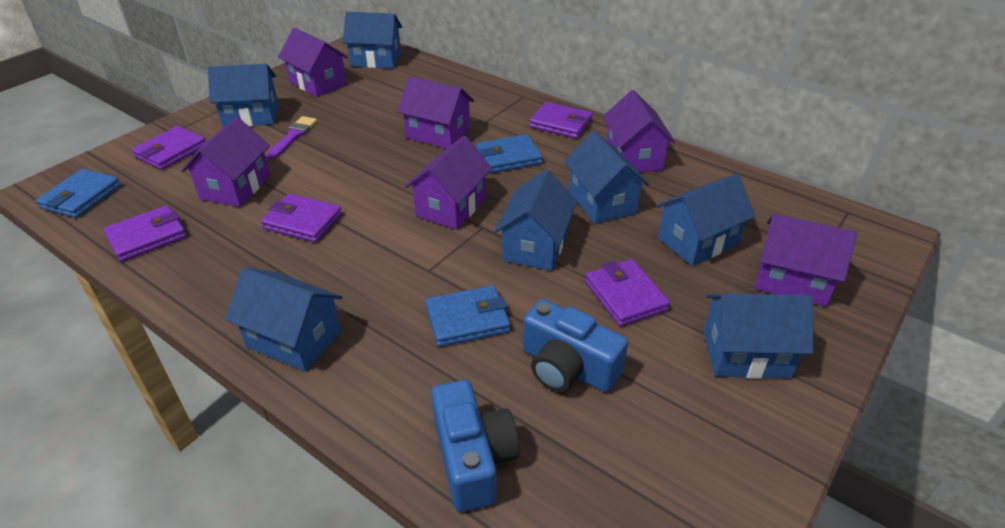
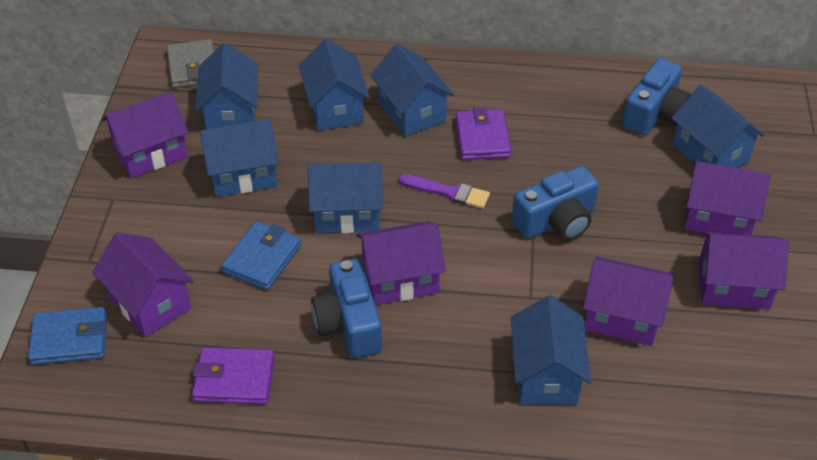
blue camera: [431,380,520,512] [523,299,628,392] = 2 -> [311,259,382,358] [512,166,599,241] [622,58,691,136] = 3
blue wallet: [36,169,121,218] [425,285,510,347] [477,134,543,173] = 3 -> [28,307,107,365] [221,221,301,290] = 2
grey wallet: none = 0 -> [167,39,214,88] = 1
purple wallet: [103,205,187,262] [132,126,206,170] [261,194,342,243] [529,102,592,139] [585,259,670,326] = 5 -> [192,347,275,405] [455,107,511,160] = 2

